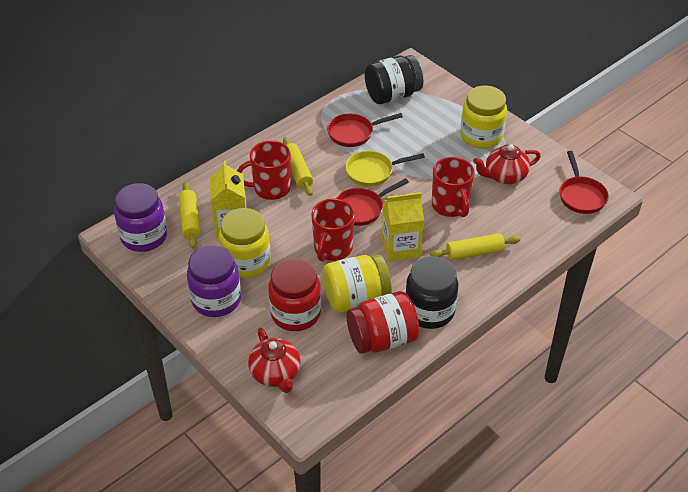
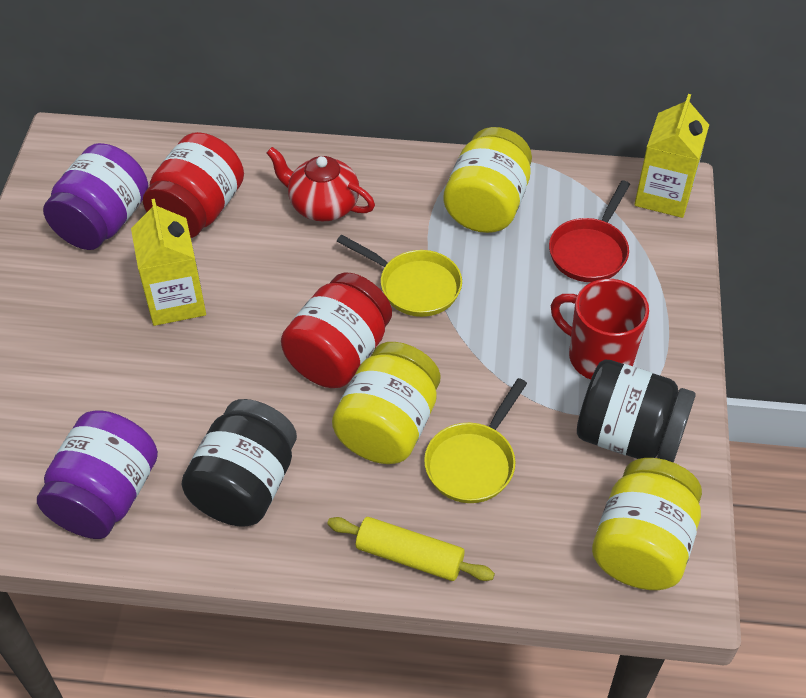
red mug: [237,140,291,200] [312,199,355,262] [432,157,475,217] = 3 -> [551,279,649,379] = 1
red pan: [327,113,403,147] [336,178,409,226] [559,151,609,214] = 3 -> [549,180,630,282] = 1
red teapot: [248,328,300,393] [473,144,541,184] = 2 -> [267,147,375,222] = 1
yellow pan: [345,151,425,186] = 1 -> [337,235,462,317] [424,378,527,503] = 2
yellow rolling pin: [179,182,201,249] [283,137,313,196] [430,233,521,260] = 3 -> [327,517,495,581] = 1

